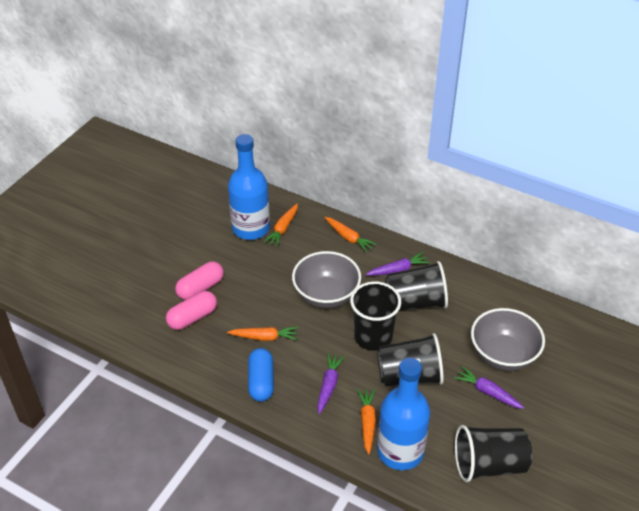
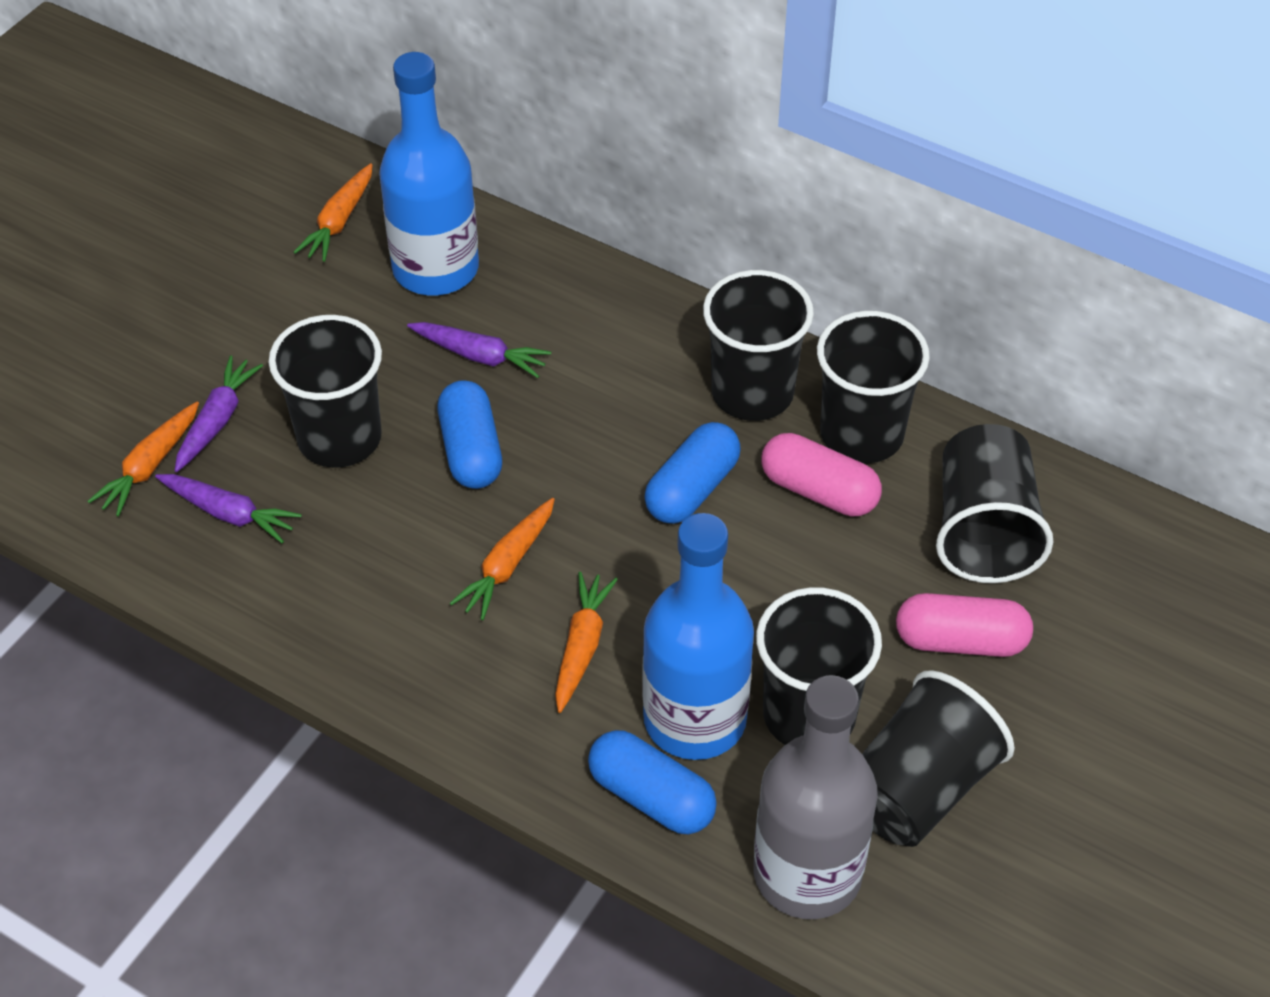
black cup: [350,281,401,351] [377,333,444,386] [385,261,448,310] [455,425,532,482] = 4 -> [269,315,382,468] [703,270,814,421] [756,587,882,745] [817,311,930,463] [862,670,1015,847] [936,424,1053,583] = 6
blue capsule: [248,348,274,402] = 1 -> [438,380,502,489] [588,730,717,834] [644,422,741,524] = 3
grey bottle: none = 0 -> [753,675,878,919] = 1
grey bowl: [292,251,361,308] [471,308,545,371] = 2 -> none = 0

